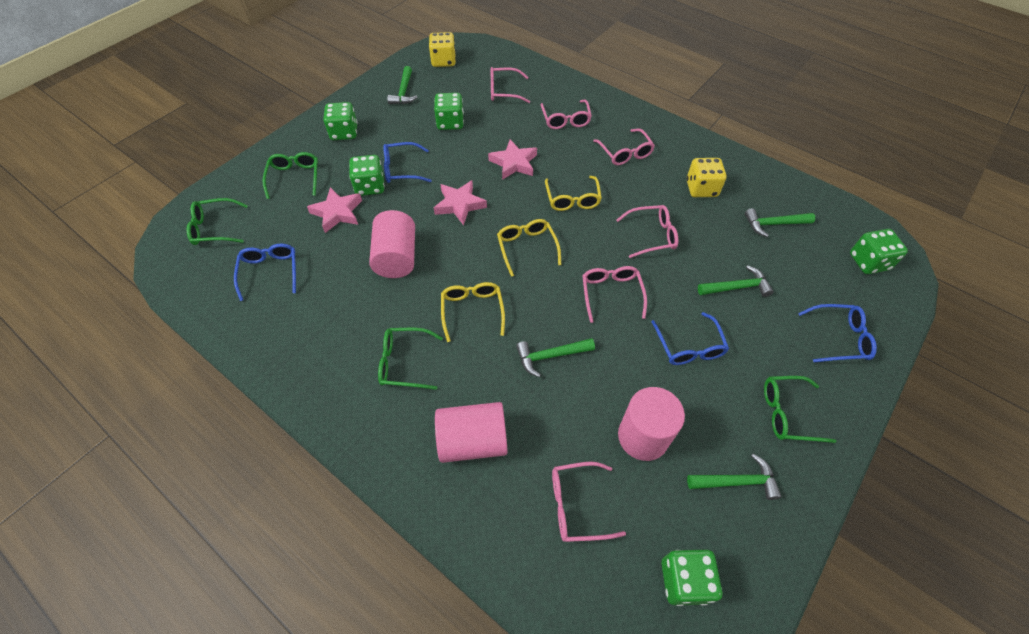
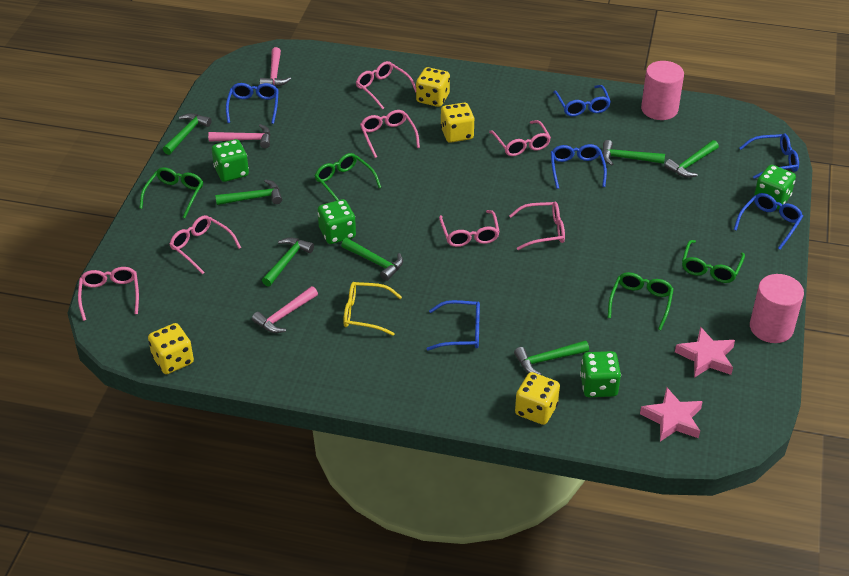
blue glasses: [234,244,296,301] [383,142,431,183] [651,312,729,365] [798,304,877,363] = 4 -> [226,83,279,124] [427,300,480,351] [551,144,607,189] [553,85,611,116] [734,193,803,250] [740,133,799,179] = 6
green dice: [323,102,358,140] [349,155,385,196] [434,93,464,130] [661,549,722,606] [850,229,908,274] = 5 -> [212,139,249,182] [318,199,356,244] [580,351,621,397] [754,165,796,209] = 4
green hammer: [387,66,417,104] [516,338,595,377] [687,454,782,500] [698,265,774,297] [745,208,815,237] = 5 -> [163,113,212,155] [215,179,282,205] [262,237,314,287] [341,238,403,281] [514,340,589,375] [602,140,665,165] [664,140,719,177] = 7
pink cylinder: [369,210,415,278] [435,402,507,463] [618,387,685,461] = 3 -> [641,61,684,120] [750,274,804,343] = 2
pink glasses: [490,67,530,103] [540,100,592,129] [552,462,626,542] [582,266,647,323] [593,129,655,165] [617,205,678,258] = 6 -> [78,267,139,321] [169,215,241,274] [356,61,416,110] [360,110,420,158] [439,210,500,247] [489,120,551,156] [509,202,565,250] = 7
pink hammer: none = 0 -> [208,124,270,148] [252,286,318,333] [260,47,291,87] = 3
pink star: [307,187,362,233] [434,180,487,225] [488,139,537,180] = 3 -> [640,387,703,442] [675,327,735,378] = 2
yellow dice: [429,32,456,67] [687,158,727,197] = 2 -> [148,323,194,374] [416,67,450,107] [441,103,475,143] [515,372,560,425] = 4
yellow glasses: [441,282,505,342] [497,219,561,277] [545,176,602,211] = 3 -> [343,282,402,336] = 1

